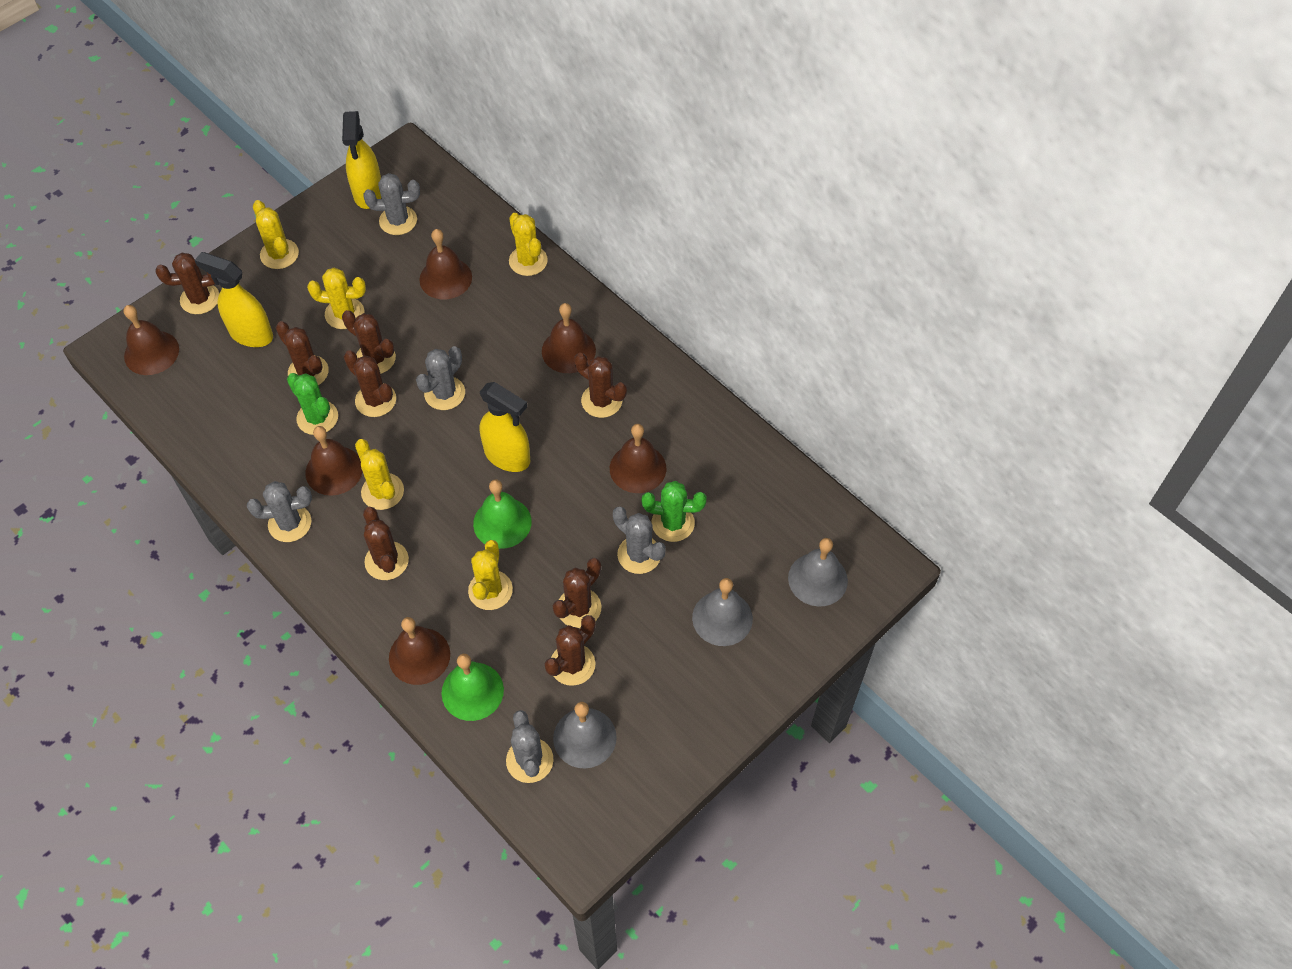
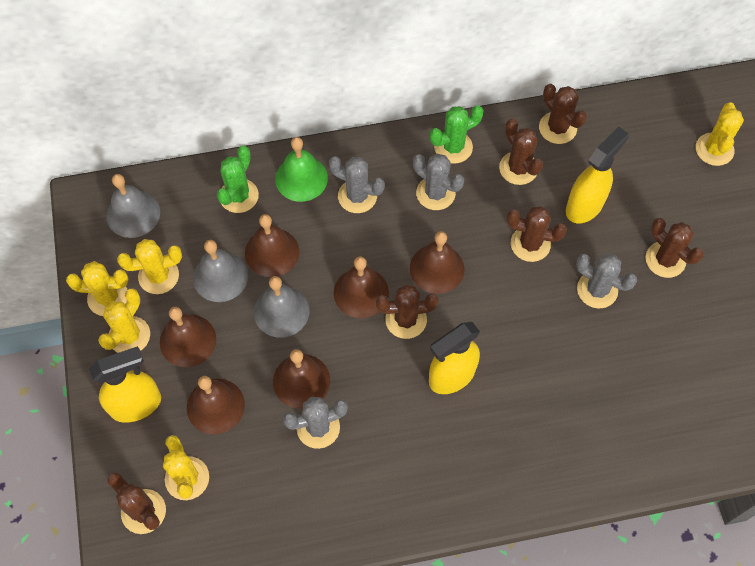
brown cactus: [156,253,219,314] [276,321,329,385] [342,310,396,374] [344,350,396,417] [363,507,409,580] [545,615,596,686] [553,558,601,628] [574,353,627,418] = 8 -> [107,472,166,534] [376,284,439,339] [499,118,543,185] [507,206,567,262] [539,84,587,144] [646,218,704,278] = 6
green bell: [442,654,504,721] [473,479,532,549] = 2 -> [275,137,328,202] = 1
grey cactus: [247,481,312,542] [363,173,420,235] [416,346,465,410] [506,710,553,783] [613,507,666,574] = 5 -> [283,397,348,449] [329,156,385,213] [413,154,464,210] [576,253,637,308] = 4

